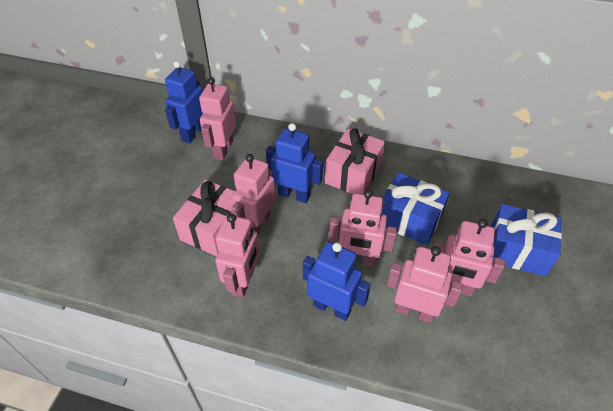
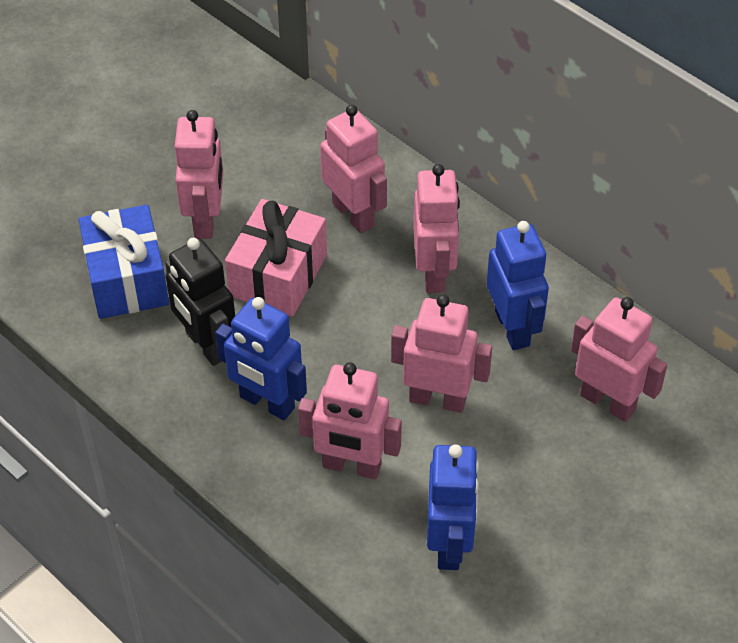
black robot: none = 0 -> [165,238,235,366] = 1
blue gift: [382,172,450,245] [491,204,562,276] = 2 -> [78,205,169,319] = 1
pink gift: [173,180,235,256] [325,128,385,194] = 2 -> [225,199,327,317] = 1

